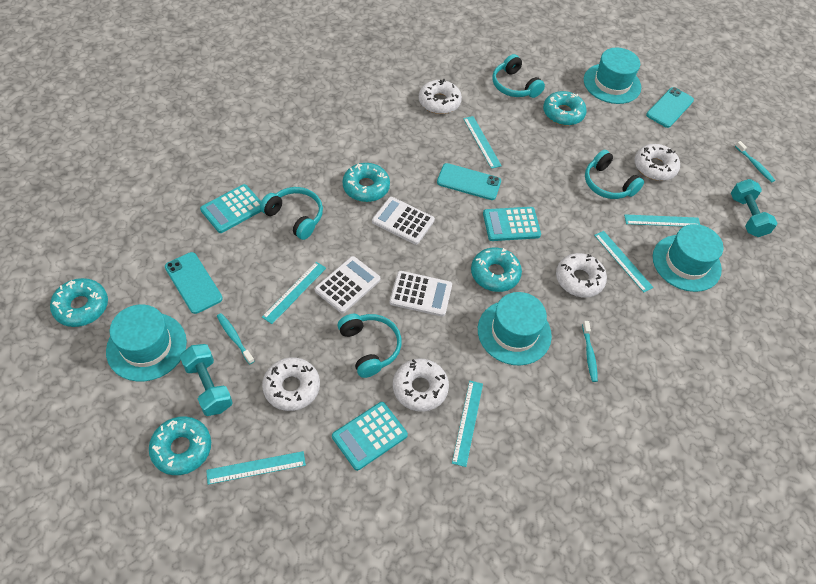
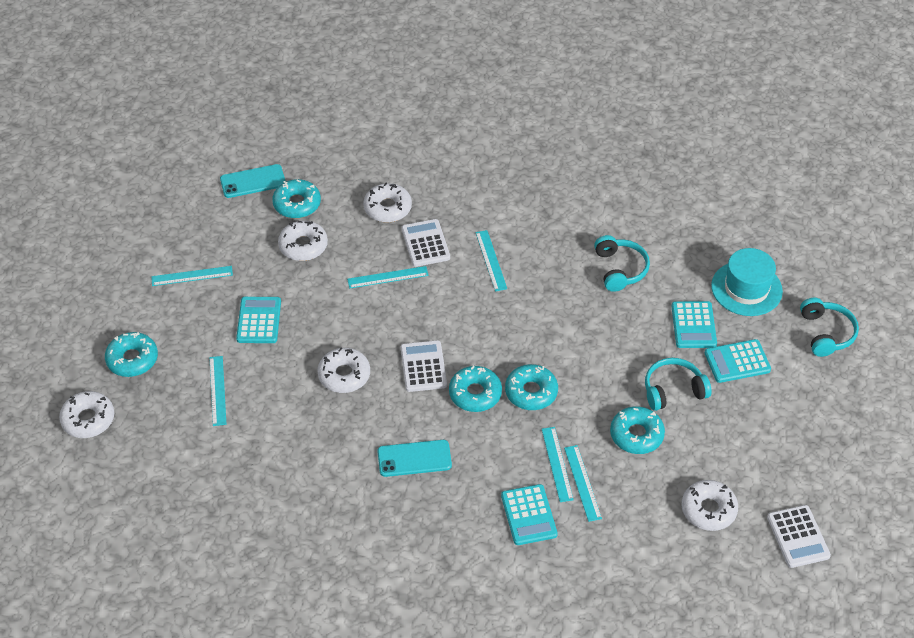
turquoise calculator: [200,184,261,233] [332,402,408,471] [483,207,541,241] = 3 -> [236,297,281,343] [501,484,558,545] [671,301,717,348] [705,339,771,383] = 4
turquoise dumbbell: [180,344,233,416] [731,179,777,237] = 2 -> none = 0
turquoise hat: [106,304,187,382] [478,292,552,366] [584,48,641,104] [653,224,724,292] = 4 -> [711,248,783,316] = 1
turquoise headphones: [260,187,323,240] [338,314,402,378] [492,54,545,98] [585,150,644,199] = 4 -> [594,235,650,292] [645,358,712,411] [800,298,859,357] = 3
turquoise phone: [165,252,223,314] [437,163,501,200] [646,87,694,128] = 3 -> [220,164,285,198] [378,440,452,477] = 2
turquoise toothbrush: [217,313,254,364] [582,321,598,382] [735,141,775,182] = 3 -> none = 0

